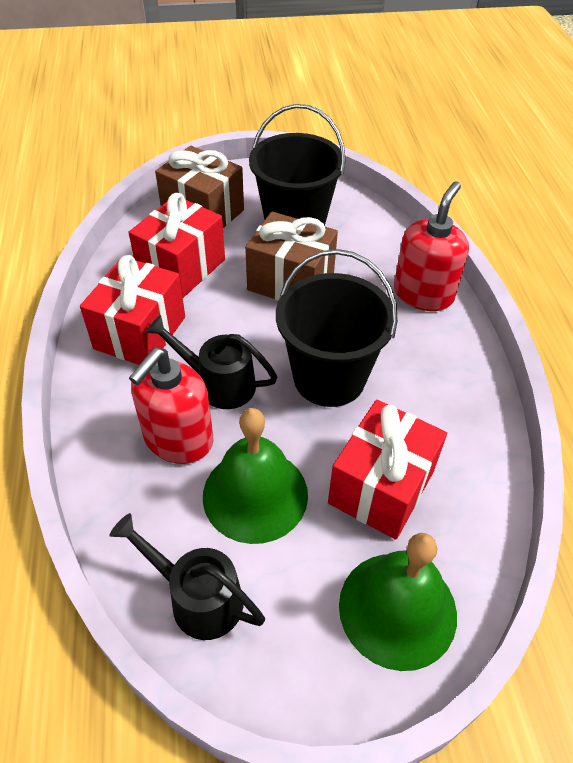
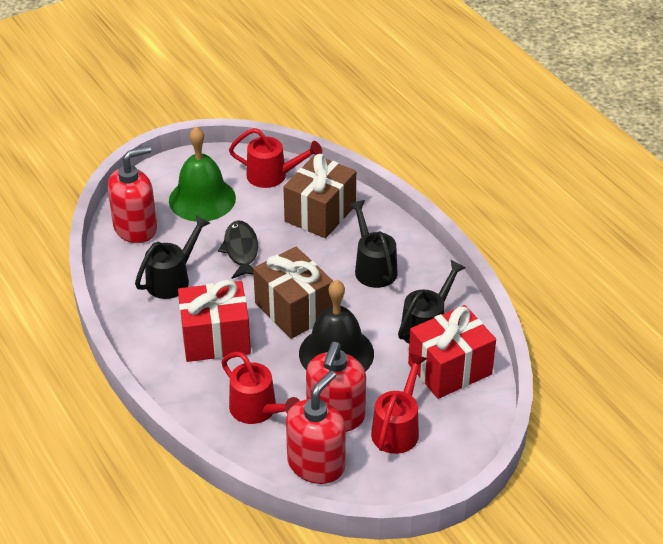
black bell: none = 0 -> [299,280,374,372] = 1
black bucket: [249,104,346,226] [276,249,398,407] = 2 -> none = 0
black fish: none = 0 -> [218,220,258,279] = 1
black watering can: [109,513,265,640] [145,315,278,409] = 2 -> [135,215,210,299] [349,200,398,288] [398,260,466,344] = 3
green bell: [203,408,308,544] [339,533,457,671] = 2 -> [169,127,236,222] = 1
red gift: [80,255,185,365] [128,193,225,298] [328,400,447,540] = 3 -> [178,280,251,362] [408,305,496,399] = 2
red soap dispenser: [129,348,214,464] [394,181,469,311] = 2 -> [108,146,157,243] [286,371,346,484] [306,342,366,432] = 3
red watering can: none = 0 -> [221,352,300,424] [229,128,322,188] [371,353,427,454] = 3

